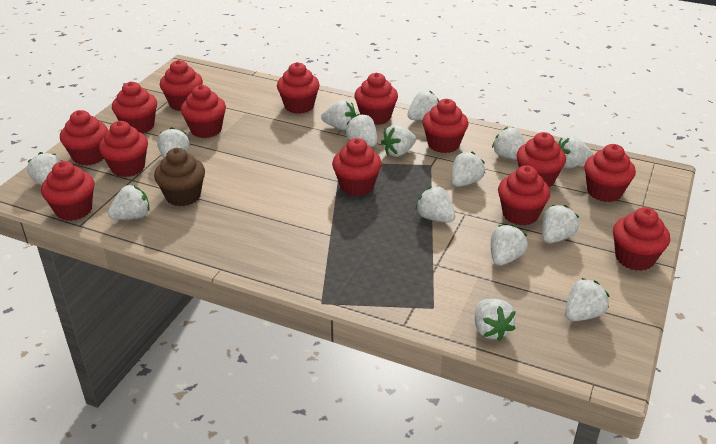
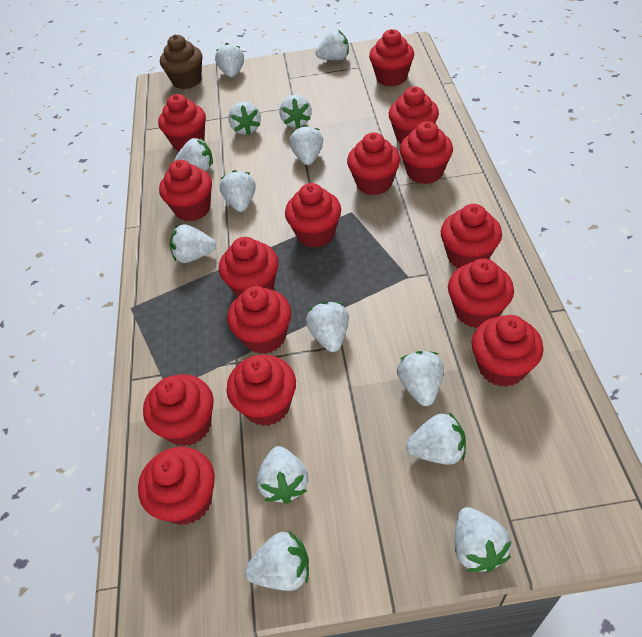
red cupcake: [41,161,95,221] [60,110,108,166] [99,121,148,177] [112,82,157,134] [160,60,203,111] [181,85,226,138] [277,62,320,114] [332,138,382,196] [354,73,398,125] [422,99,469,153] [498,165,550,226] [516,132,566,188] [584,144,636,202] [613,207,670,271] = 14 -> [138,447,215,525] [143,374,214,447] [158,94,206,151] [159,160,212,222] [219,237,279,297] [226,355,296,426] [227,286,291,354] [285,183,341,248] [347,132,400,195] [369,29,414,86] [389,86,439,144] [400,121,453,184] [441,204,502,268] [448,259,514,328] [472,315,543,387] = 15
white strawberry: [27,152,61,185] [108,185,150,220] [157,127,190,158] [321,100,356,130] [345,114,377,147] [381,125,416,157] [408,91,439,120] [416,186,455,223] [451,152,485,187] [475,299,516,341] [491,225,528,266] [492,127,526,160] [542,205,579,243] [559,136,593,168] [565,278,609,321] = 15 -> [170,224,216,263] [174,138,213,171] [215,43,244,78] [220,170,255,212] [229,102,261,135] [245,530,309,591] [257,446,308,504] [280,95,312,128] [289,125,323,165] [306,301,349,352] [315,30,349,61] [397,351,444,406] [406,412,466,465] [455,507,511,572] = 14

